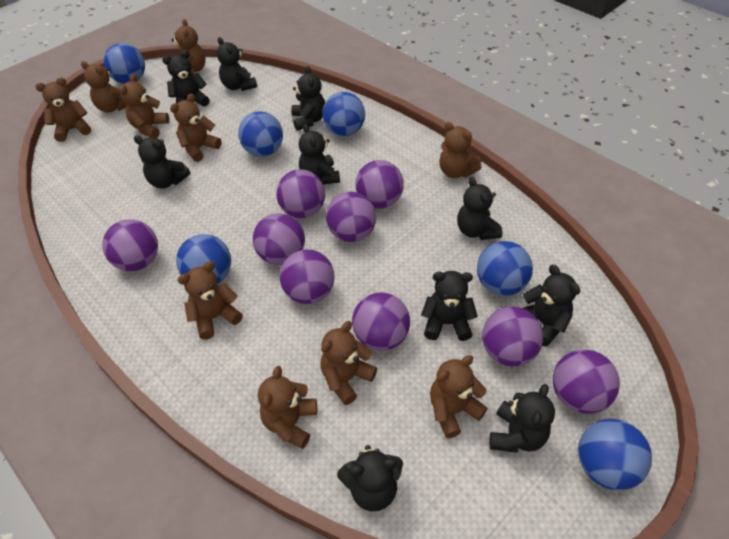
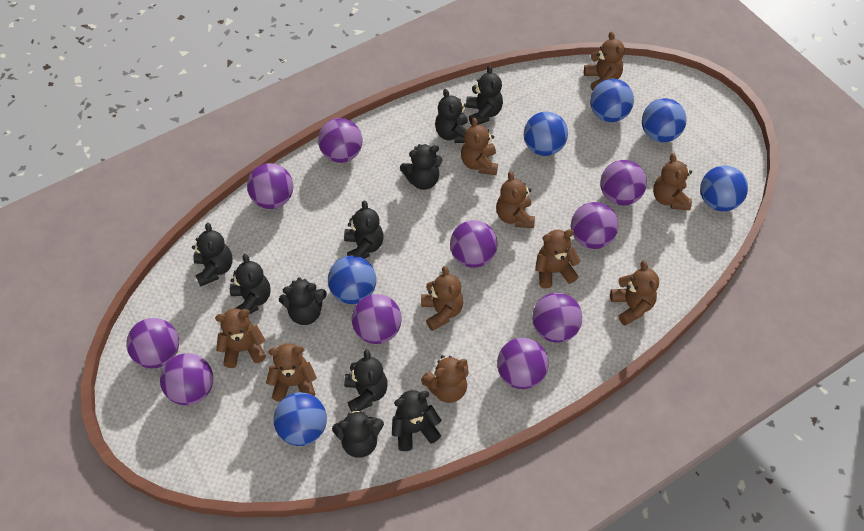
purple ball: [102,219,158,271] [253,213,305,265] [276,169,325,218] [280,249,334,304] [326,191,376,242] [352,292,410,351] [355,160,404,209] [482,306,543,366] [553,349,620,414] = 9 -> [126,318,179,368] [160,353,213,405] [247,163,293,209] [318,118,362,163] [352,294,402,344] [450,220,498,268] [497,338,549,389] [532,293,582,343] [571,202,618,249] [600,160,647,206] = 10

